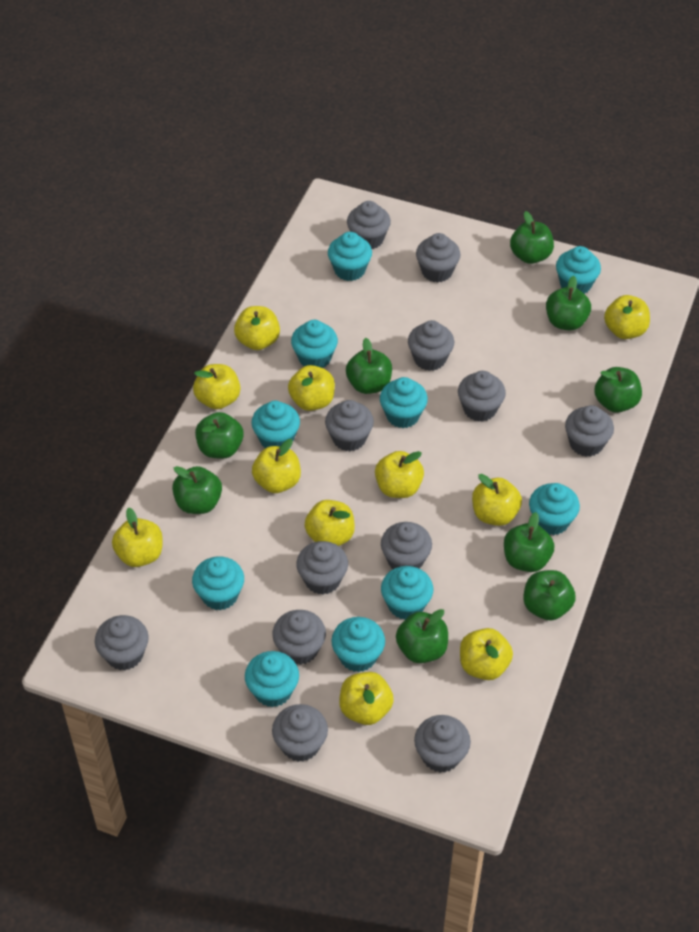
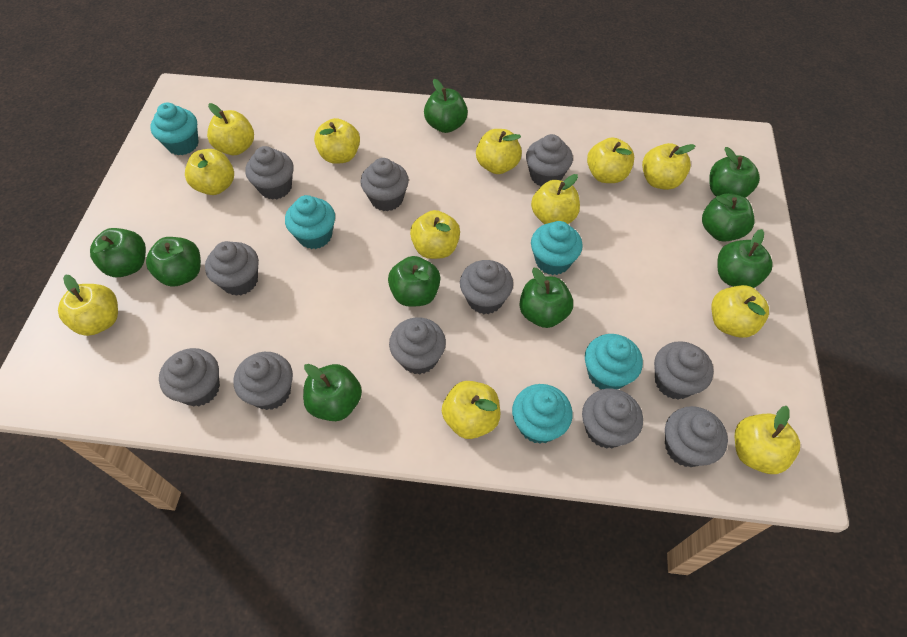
grey cupcake: [95,615,149,671] [272,610,326,665] [272,704,328,762] [296,541,348,595] [325,400,374,451] [347,201,391,249] [381,522,432,569] [408,320,454,371] [414,715,471,773] [416,233,460,283] [458,371,506,422] [565,405,614,457] = 12 -> [159,348,220,407] [205,241,259,296] [233,352,293,410] [245,146,294,200] [360,158,409,211] [389,317,446,374] [460,260,513,314] [526,134,573,187] [582,389,643,449] [654,341,714,399] [665,406,728,467] = 11
turquoise cupcake: [192,557,244,610] [245,651,299,707] [251,401,300,448] [291,320,338,368] [328,232,372,281] [331,617,385,672] [380,377,428,428] [381,566,433,620] [529,483,580,535] [556,246,601,294] = 10 -> [150,103,199,155] [285,195,335,249] [512,384,573,444] [531,221,583,275] [585,334,643,389] = 5
yellow apple: [112,508,163,567] [193,364,240,409] [234,306,280,350] [252,439,301,493] [288,365,335,411] [305,500,355,546] [339,672,394,725] [375,451,424,498] [460,628,513,680] [472,474,522,526] [604,295,650,339] = 11 -> [58,274,118,336] [185,149,234,195] [207,103,254,155] [314,118,360,164] [410,210,460,259] [442,381,500,439] [476,129,522,174] [531,174,580,224] [587,137,634,183] [642,143,696,190] [711,285,769,338] [735,406,800,474] = 12

